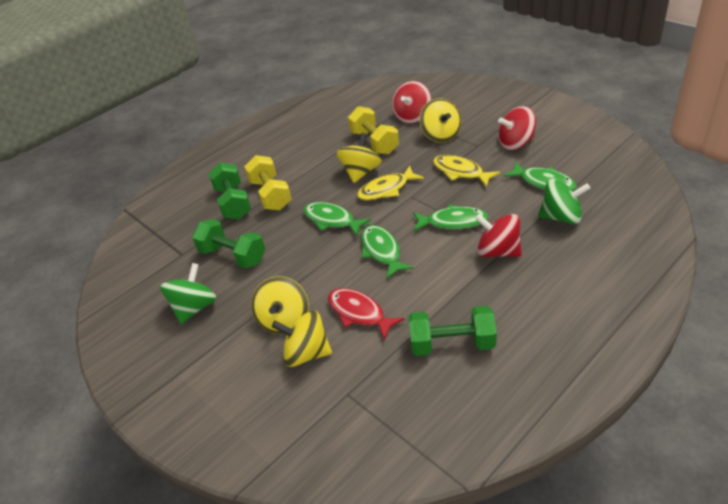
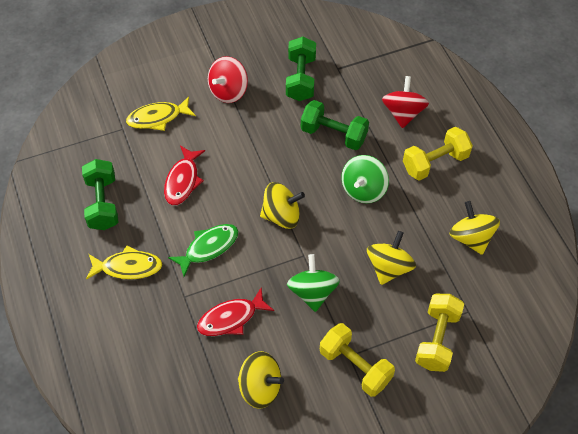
green fish: [303,202,371,237] [361,225,414,279] [413,204,488,231] [503,161,577,190] = 4 -> [168,224,239,277] = 1
red fish: [328,288,405,341] = 1 -> [164,146,205,205] [197,288,274,336] = 2
red spinning top: [392,81,431,124] [475,214,522,257] [498,106,536,150] = 3 -> [208,56,248,103] [382,76,429,128] = 2
yellow dumbbell: [244,155,291,210] [348,106,399,155] = 2 -> [320,323,395,397] [403,127,473,181] [415,294,464,372] = 3

